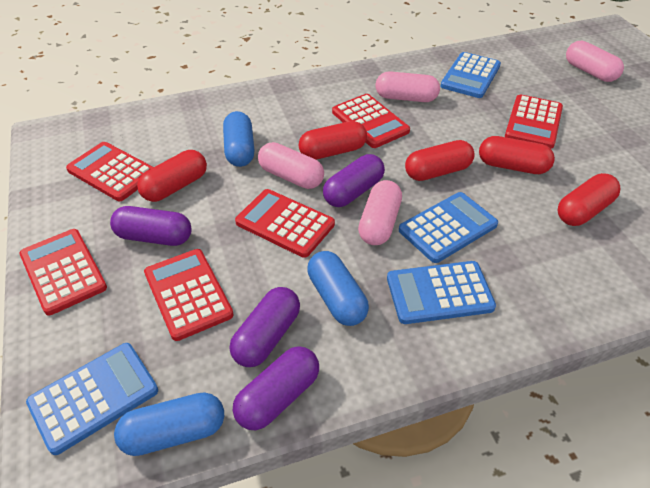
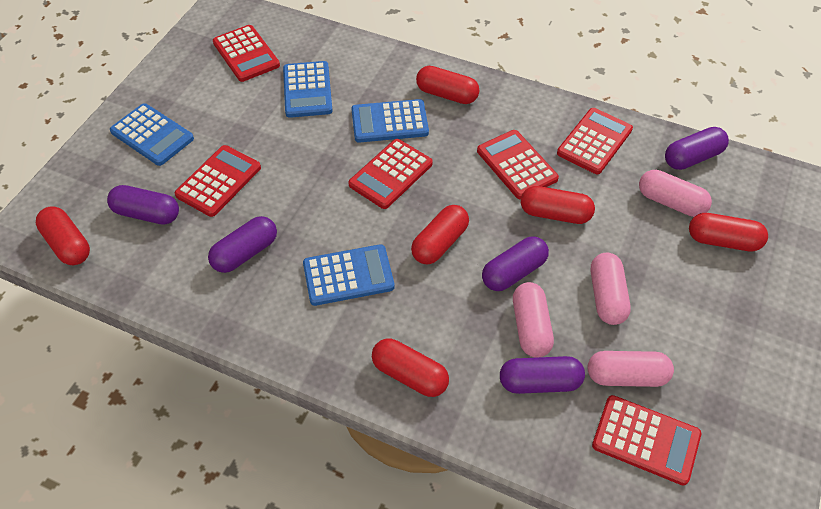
blue capsule: [114,392,224,456] [223,111,255,167] [307,251,369,326] = 3 -> none = 0
purple capsule: [110,206,192,246] [230,287,300,367] [233,346,319,430] [323,154,385,207] = 4 -> [107,185,179,225] [208,216,277,273] [482,236,549,291] [500,356,585,394] [665,127,729,170] = 5
red capsule: [137,150,207,202] [299,121,367,160] [405,140,475,181] [479,136,555,174] [558,173,620,226] = 5 -> [36,206,90,265] [372,338,449,397] [411,205,469,264] [416,66,479,104] [521,186,595,224] [689,213,768,251] = 6

